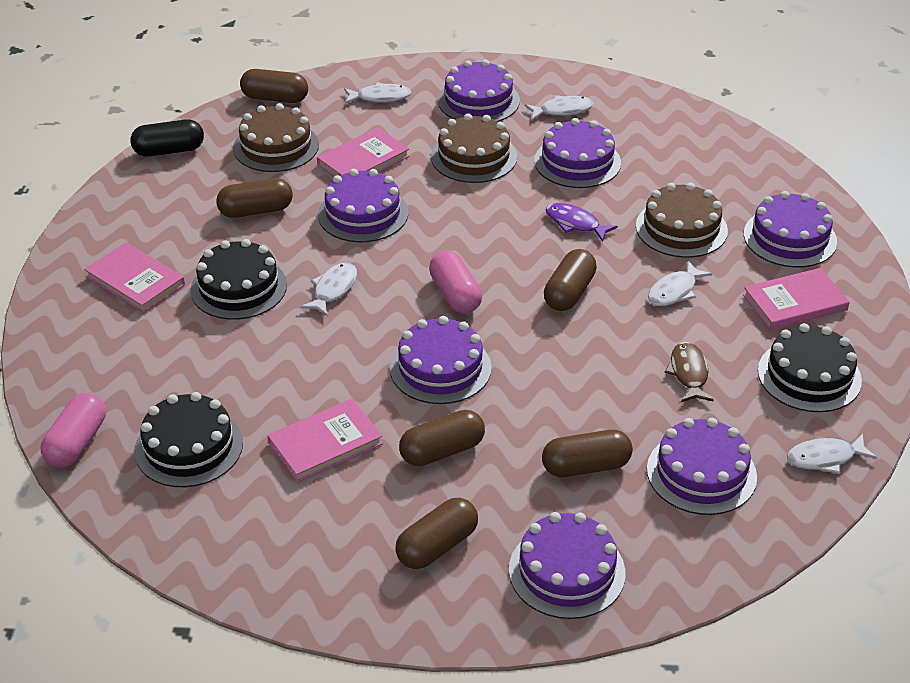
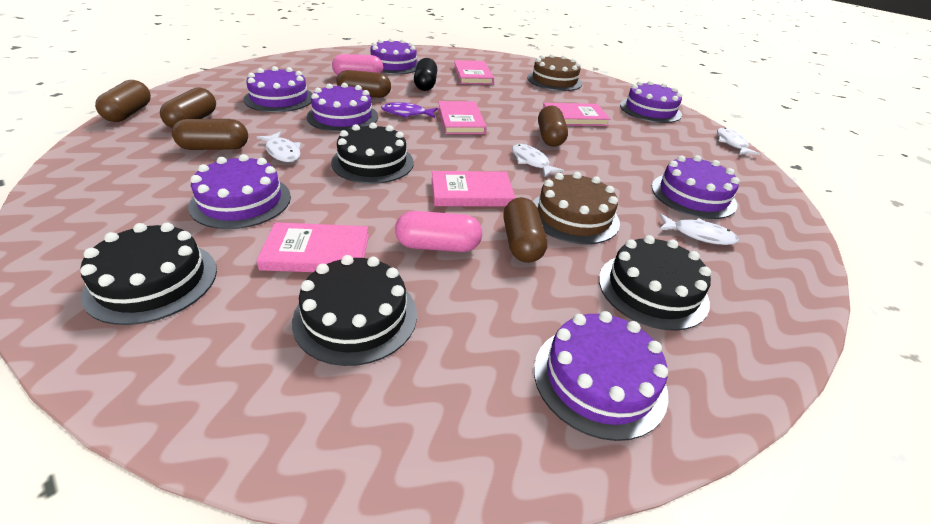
black cake: [135,392,243,487] [190,239,287,320] [758,323,862,412] = 3 -> [80,223,217,325] [292,255,417,366] [331,123,414,184] [599,235,711,331] = 4
brown cake: [233,103,319,172] [431,113,517,183] [636,183,728,258] = 3 -> [527,54,582,91] [533,172,620,244] = 2
brown fish: [664,342,714,402] = 1 -> none = 0
pink book: [84,242,185,313] [267,399,383,482] [317,127,409,177] [743,268,849,330] = 4 -> [256,222,369,272] [432,171,516,206] [438,101,487,134] [454,60,494,85] [543,103,610,126] = 5
white fish: [300,263,357,316] [344,82,411,104] [525,95,594,120] [648,261,712,306] [787,434,877,474] = 5 -> [257,132,301,162] [512,144,564,177] [659,214,739,245] [717,128,760,155] = 4

